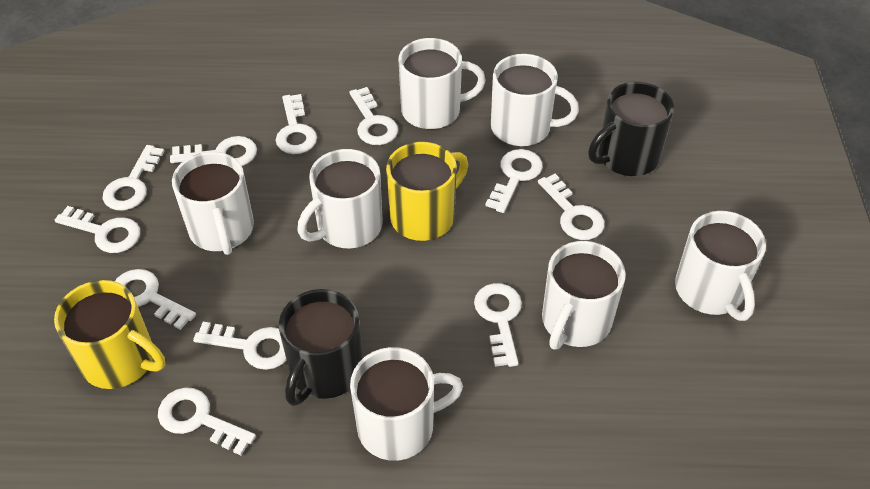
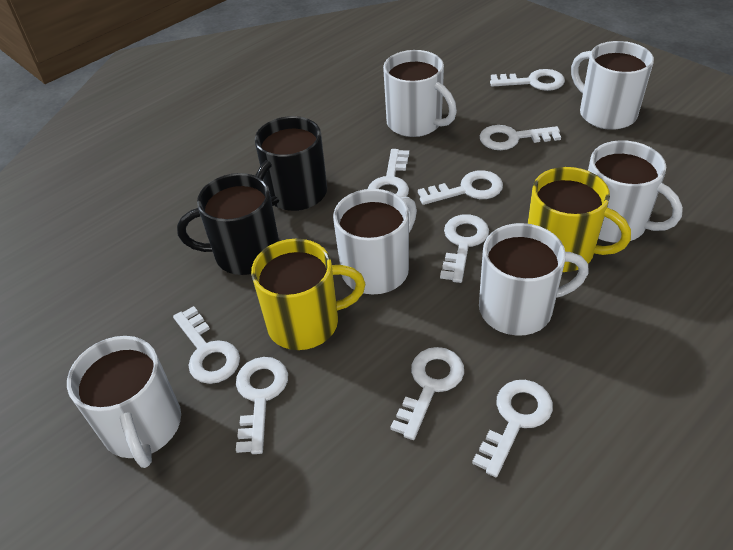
white key: [55,206,140,253] [103,145,165,210] [115,269,196,330] [158,387,256,455] [170,136,257,166] [193,322,287,370] [276,94,317,154] [349,87,398,145] [474,283,522,367] [485,149,543,213] [538,174,605,240] = 11 -> [173,306,240,384] [236,357,288,454] [368,149,409,197] [390,347,464,440] [418,170,503,205] [440,214,489,283] [472,380,553,477] [480,125,561,150] [490,69,565,91] = 9
white mug: [172,152,254,255] [297,149,383,248] [350,347,463,461] [399,38,486,129] [491,54,579,146] [542,241,626,350] [675,211,766,321] = 7 -> [67,336,181,468] [333,189,417,294] [383,50,457,137] [479,223,589,336] [571,41,654,130] [588,140,683,243] = 6

